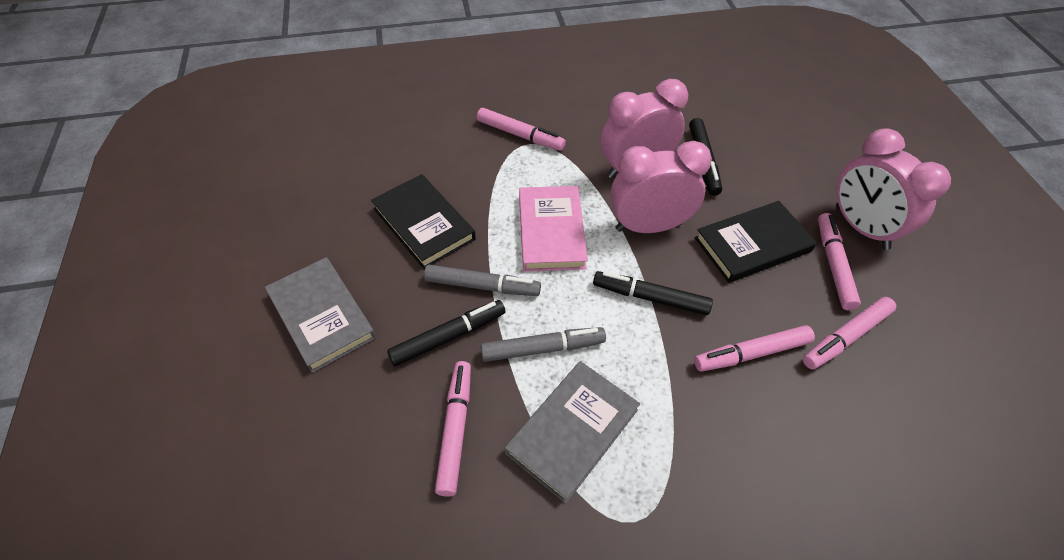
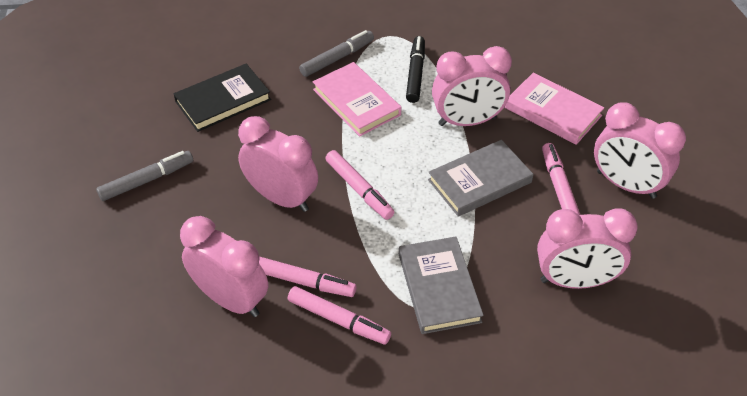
black book: [371,174,476,269] [695,201,817,283] = 2 -> [174,64,271,132] = 1
black marker: [387,300,506,366] [593,271,713,315] [689,118,722,196] = 3 -> [406,36,425,103] = 1
pink book: [519,186,588,271] = 1 -> [313,62,401,137] [505,73,604,145] = 2
pink clock: [600,79,688,179] [611,141,712,233] [836,128,951,250] = 3 -> [180,216,268,317] [238,116,318,212] [432,46,512,126] [537,208,638,289] [594,102,686,199] = 5
pink marker: [435,361,471,497] [477,108,566,151] [694,325,815,372] [803,297,896,369] [818,213,861,310] = 5 -> [259,256,357,297] [288,286,391,344] [325,150,394,220] [542,143,580,215] = 4

